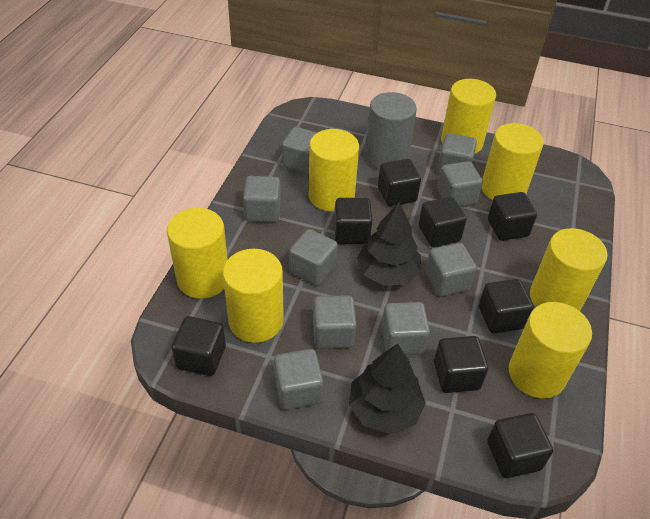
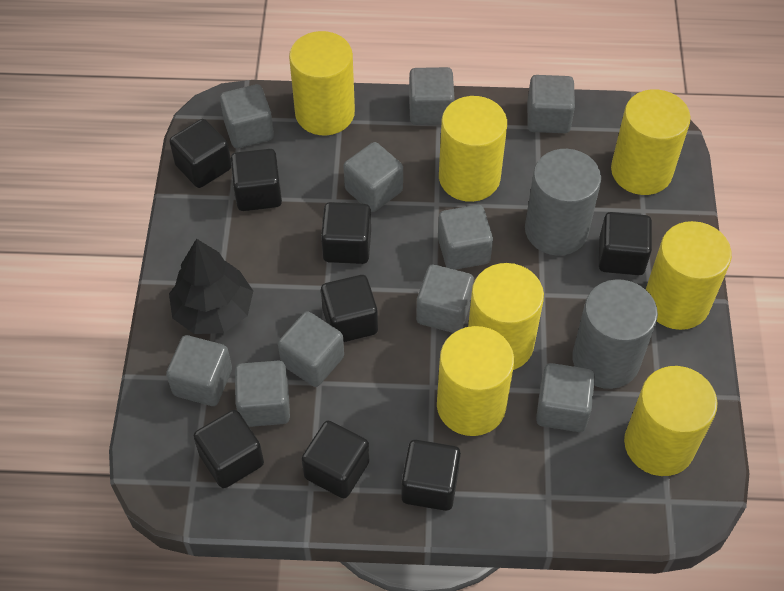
black tree: [349,343,426,434] [357,202,421,286] = 2 -> [169,239,253,334] = 1
grey cube: [243,176,281,222] [274,349,323,410] [282,127,317,174] [289,229,338,286] [313,295,357,349] [382,302,430,355] [425,243,477,297] [437,133,477,174] [437,161,483,207] = 9 -> [166,335,232,406] [220,84,274,148] [235,360,290,427] [278,311,344,387] [344,142,403,212] [409,67,455,125] [416,264,474,333] [438,205,493,270] [527,75,575,133] [536,363,595,432] = 10
grey cylinder: [365,92,417,170] = 1 -> [525,149,601,256] [572,279,658,389] = 2

